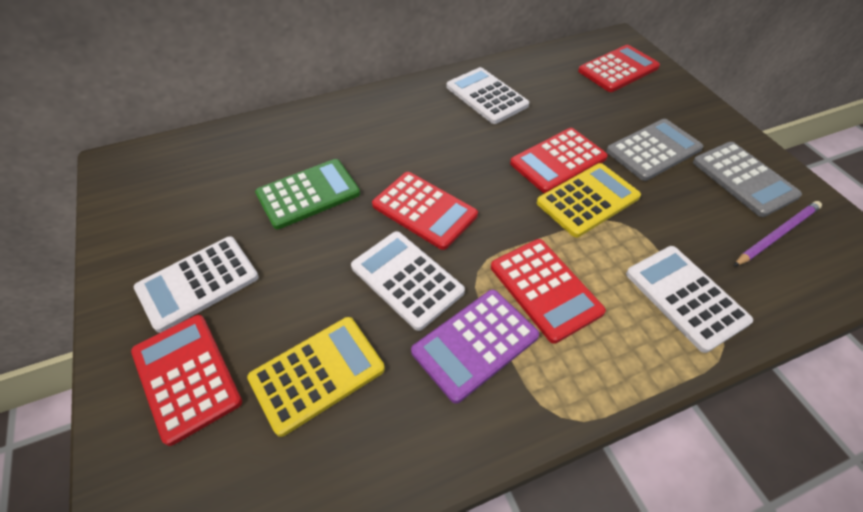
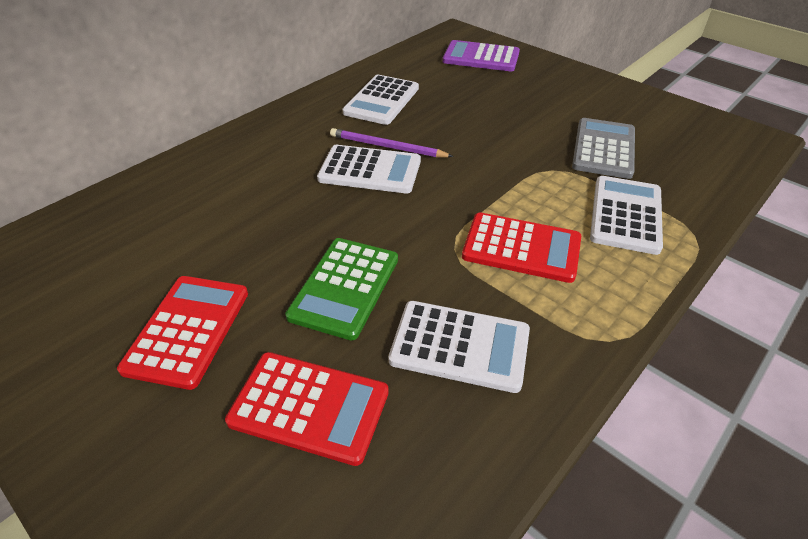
grey calculator: [606,119,703,181] [693,142,802,217] = 2 -> [572,118,635,179] = 1
red calculator: [131,315,242,446] [372,172,478,250] [491,239,606,344] [510,128,608,193] [578,45,660,92] = 5 -> [117,276,248,390] [225,352,389,466] [462,212,581,283] = 3
yellow calculator: [247,317,385,437] [537,163,641,237] = 2 -> none = 0

